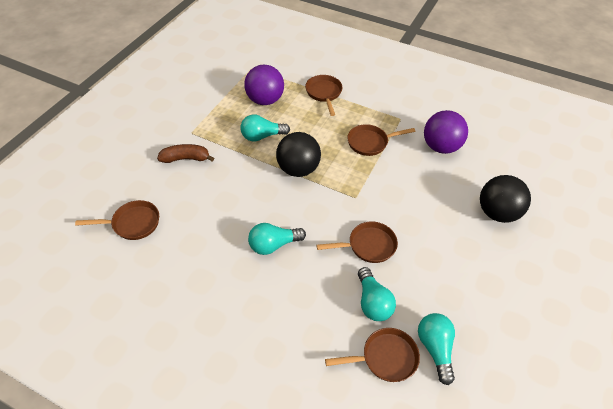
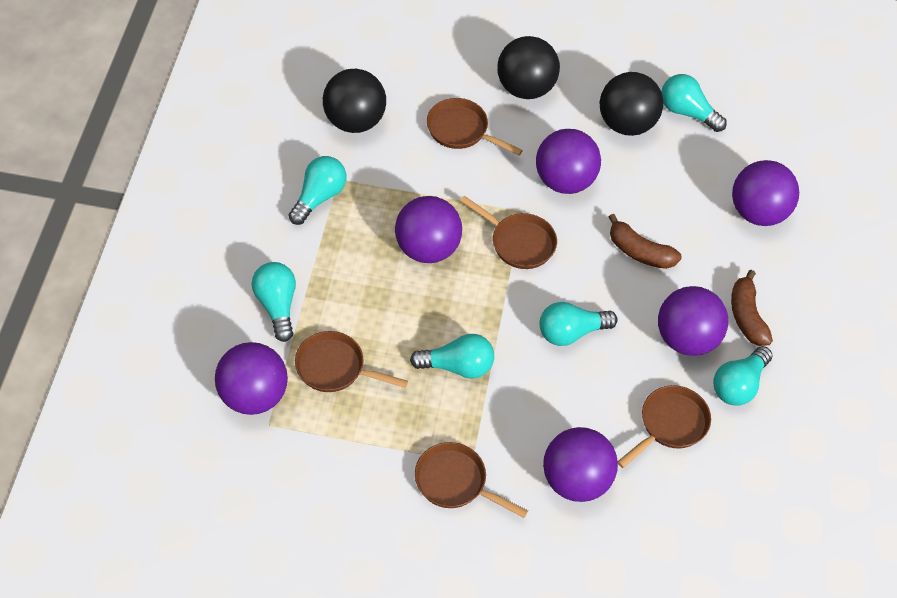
black ball: [276,132,321,177] [480,175,531,223] = 2 -> [323,69,386,133] [497,36,560,99] [600,72,663,136] = 3
brown banana: [157,144,214,163] = 1 -> [609,214,682,269] [731,270,773,346] = 2
purple ball: [244,65,284,105] [424,110,468,154] = 2 -> [215,342,288,415] [395,196,462,263] [536,129,601,194] [543,427,618,502] [658,286,728,356] [732,160,799,226] = 6
turquoise light bulb: [240,114,290,142] [248,223,306,255] [358,267,396,321] [418,313,455,385] = 4 -> [252,262,296,342] [289,156,346,225] [410,334,494,379] [540,302,618,346] [661,74,727,132] [713,346,773,406] = 6

